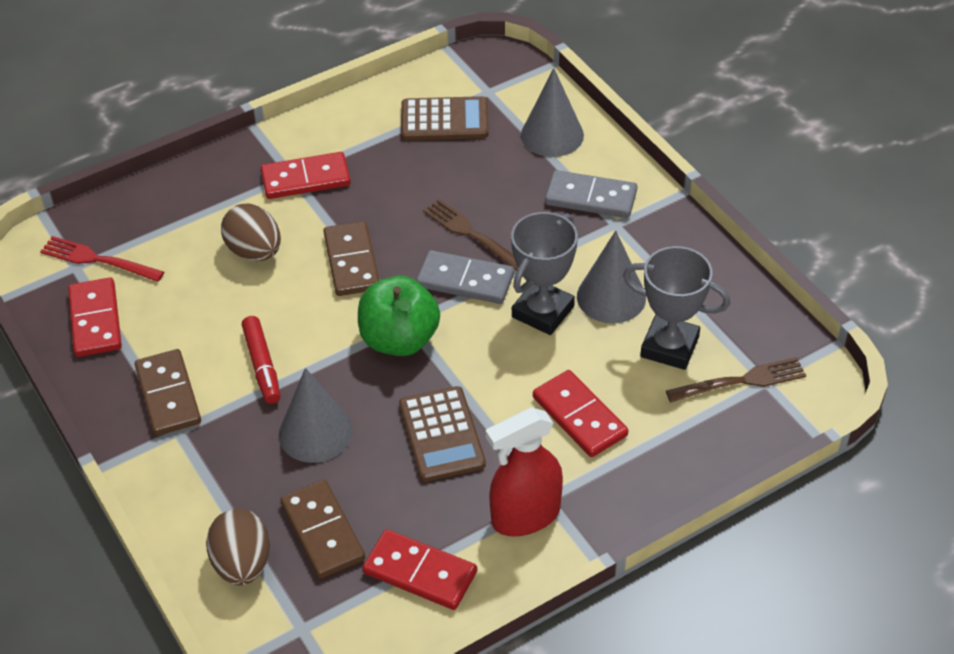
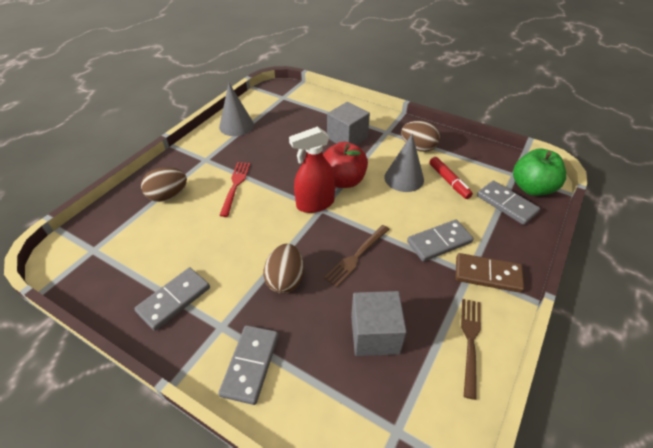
brown calculator: [399,386,486,482] [401,96,489,140] = 2 -> none = 0
brown domino: [135,349,201,436] [280,480,365,578] [323,221,380,296] = 3 -> [456,253,524,293] = 1
brown egg: [206,509,270,585] [221,204,281,261] = 2 -> [141,167,187,202] [264,244,304,293] [401,121,440,152] = 3
grey cone: [279,368,353,463] [521,68,584,157] [577,230,646,323] = 3 -> [219,83,254,136] [384,134,424,192] = 2
grey cube: none = 0 -> [327,102,370,145] [351,291,407,356] = 2
grey domino: [416,250,514,304] [545,170,637,218] = 2 -> [134,267,210,331] [218,325,279,405] [407,220,474,262] [477,181,540,225] = 4
grey trophy: [511,212,578,335] [623,246,730,370] = 2 -> none = 0
red apple: none = 0 -> [323,142,368,188] = 1
red domino: [68,277,122,357] [261,152,351,199] [362,529,477,610] [533,370,628,457] = 4 -> none = 0

